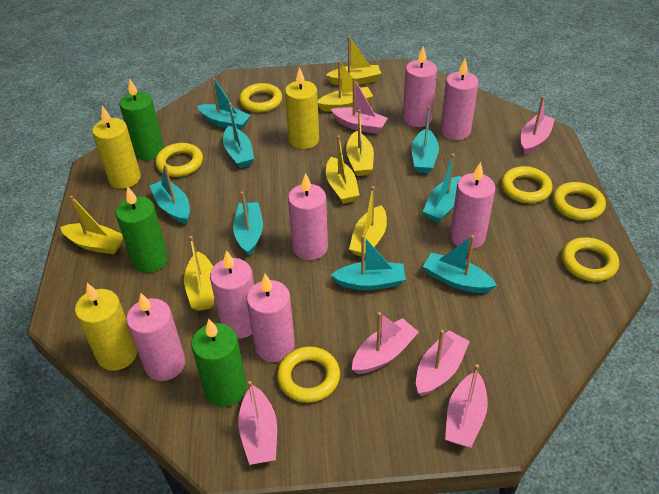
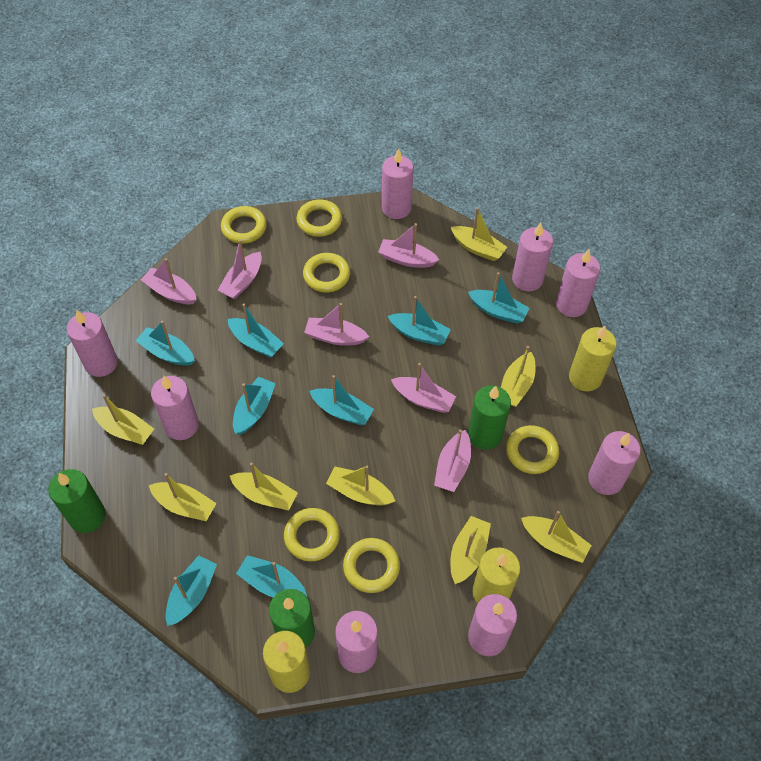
pink candle: [126,293,185,381] [210,250,254,339] [247,274,295,362] [288,173,328,260] [403,46,437,127] [441,58,478,140] [450,162,496,249] = 7 -> [67,310,118,377] [151,376,199,440] [335,611,378,673] [382,148,414,219] [468,594,517,656] [512,223,553,291] [556,249,600,317] [588,431,641,495] = 8
yellow boat: [60,195,124,254] [184,236,214,311] [318,61,373,112] [326,36,381,85] [326,135,360,204] [346,109,374,176] [349,186,387,257] = 7 -> [92,394,154,445] [149,473,217,521] [230,463,298,510] [326,466,395,505] [451,207,507,261] [451,516,491,584] [501,346,535,406] [521,511,592,563] = 8

